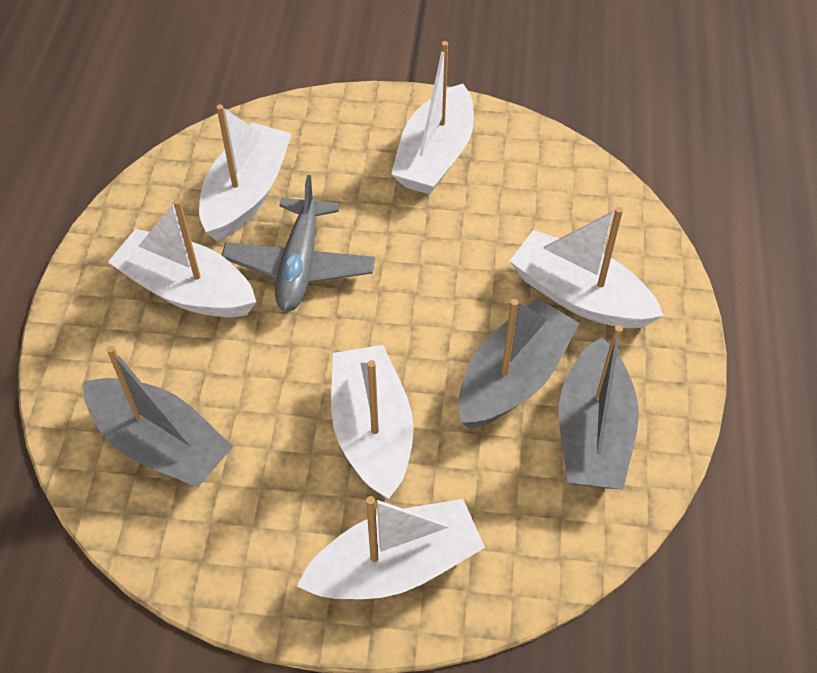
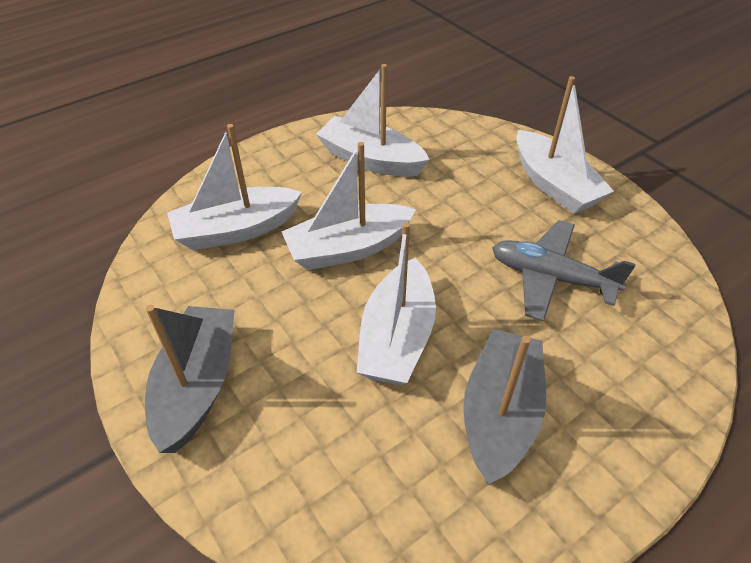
grey boat: [84,346,233,487] [458,298,579,429] [559,325,639,489] = 3 -> [145,305,235,453] [463,329,546,484] = 2
white boat: [108,199,256,317] [199,104,292,241] [297,496,485,599] [331,345,414,499] [391,41,474,195] [510,207,664,328] = 6 -> [167,124,302,250] [281,142,416,270] [316,64,430,177] [357,222,436,385] [516,76,614,214] = 5

